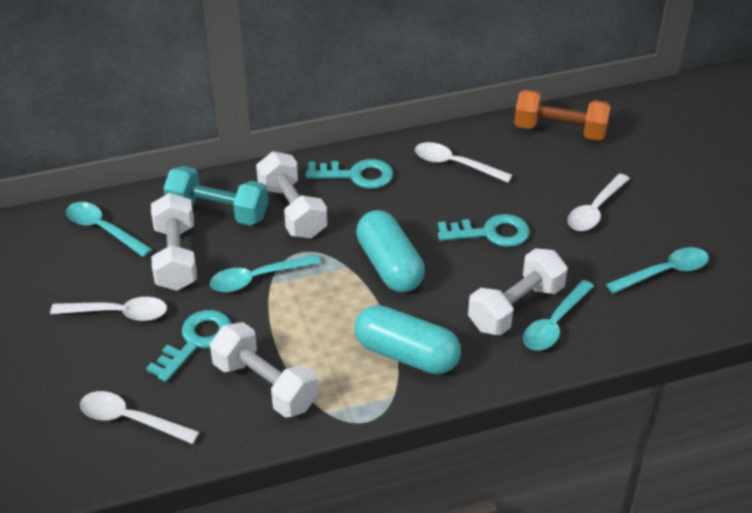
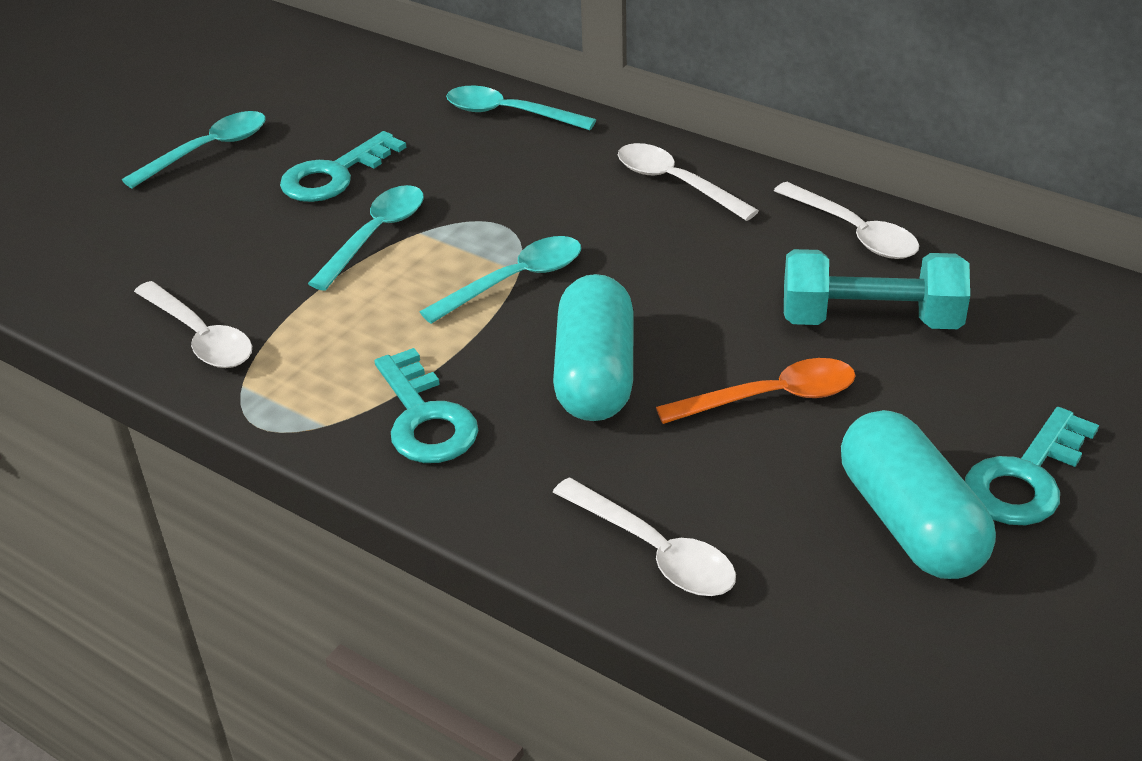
orange dumbbell: [514,89,611,140] = 1 -> none = 0
orange spoon: none = 0 -> [656,358,856,424] = 1
white dumbbell: [151,193,197,291] [210,322,319,418] [256,151,328,238] [468,248,568,336] = 4 -> none = 0

